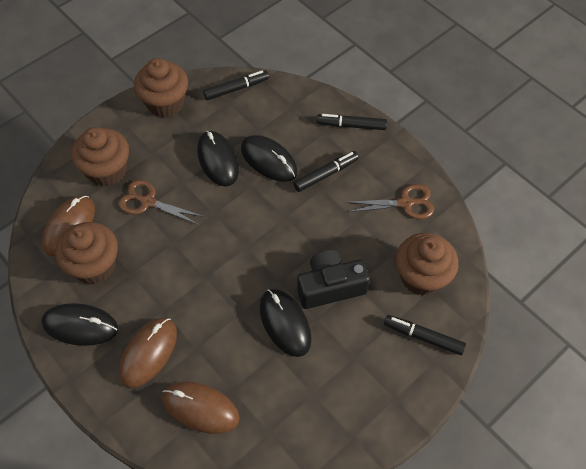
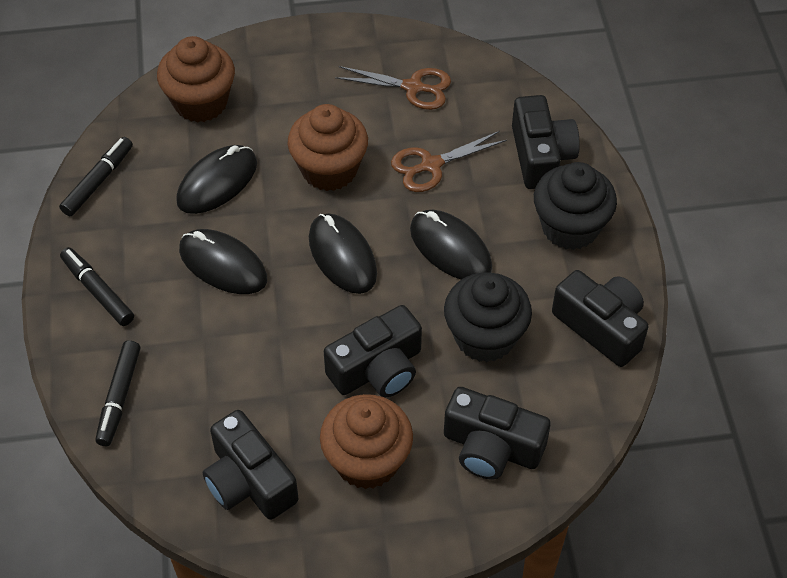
black camera: [297,250,370,309] = 1 -> [202,410,298,520] [324,305,422,397] [444,387,551,479] [512,95,580,189] [552,270,648,367] = 5
black cupcake: none = 0 -> [444,273,532,362] [534,162,617,250] = 2
black marker: [203,70,269,100] [293,151,359,192] [316,114,387,130] [384,315,466,355] = 4 -> [59,137,133,216] [60,247,134,326] [95,340,141,446] = 3
brown cupcake: [55,222,118,284] [71,127,129,187] [134,58,188,118] [396,233,458,296] = 4 -> [157,36,235,123] [288,104,368,191] [320,394,413,489] = 3
brown mouse: [42,196,95,256] [119,318,177,388] [162,382,240,434] = 3 -> none = 0

